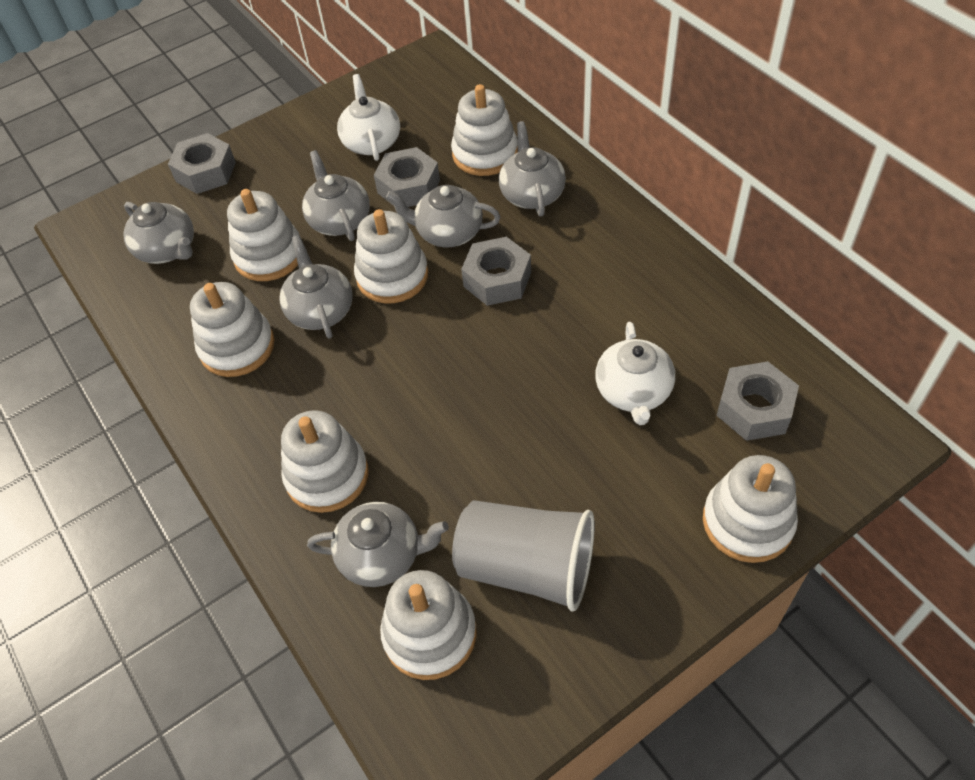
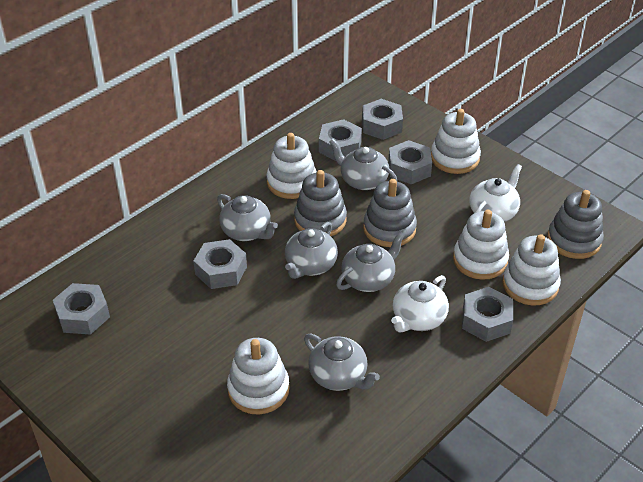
grey cup: [452,500,595,611] = 1 -> none = 0
grey nut: [168,133,236,194] [374,147,440,207] [461,237,531,306] [716,361,799,441] = 4 -> [53,283,110,335] [193,239,247,289] [319,119,362,161] [362,99,403,140] [388,140,432,184] [462,287,513,342] = 6
grey stacking toy: none = 0 -> [294,170,347,236] [363,179,417,247] [547,190,604,259] = 3
grey teapot: [123,202,194,264] [279,235,353,339] [302,150,370,241] [307,502,449,587] [386,185,500,247] [499,121,566,217] = 6 -> [217,194,278,241] [285,222,338,279] [304,334,380,391] [329,139,397,190] [336,232,405,292] = 5
white stacking toy: [190,282,274,377] [227,189,299,281] [281,410,368,513] [354,209,428,303] [380,570,477,680] [451,84,518,176] [703,455,798,563] = 7 -> [227,338,289,415] [267,133,317,199] [431,109,481,174] [453,210,509,280] [502,234,561,306] = 5

